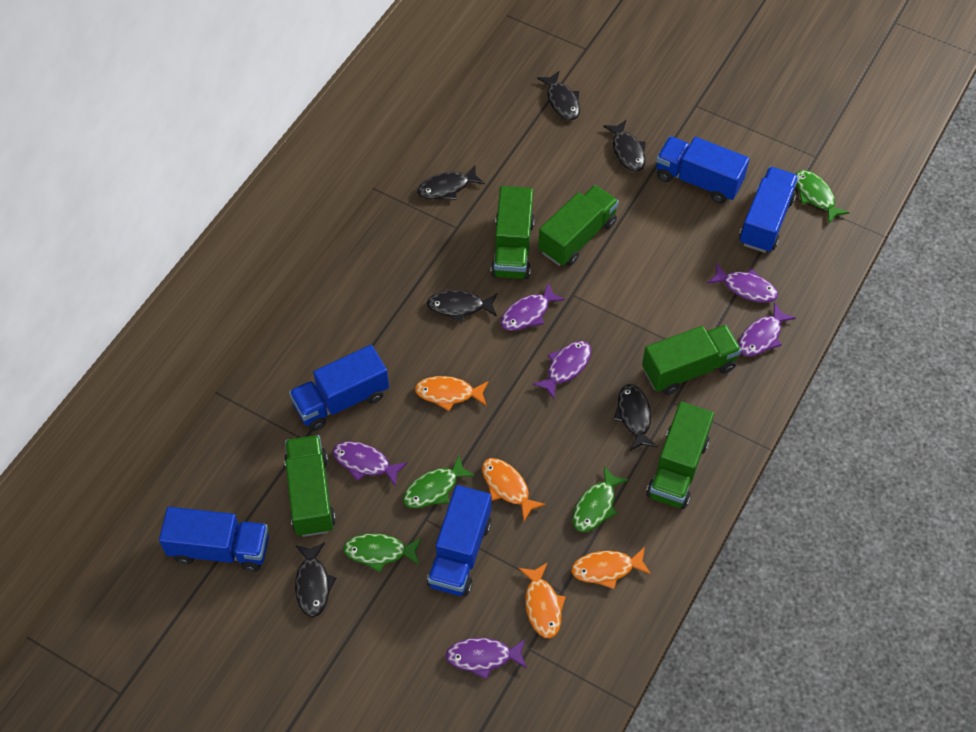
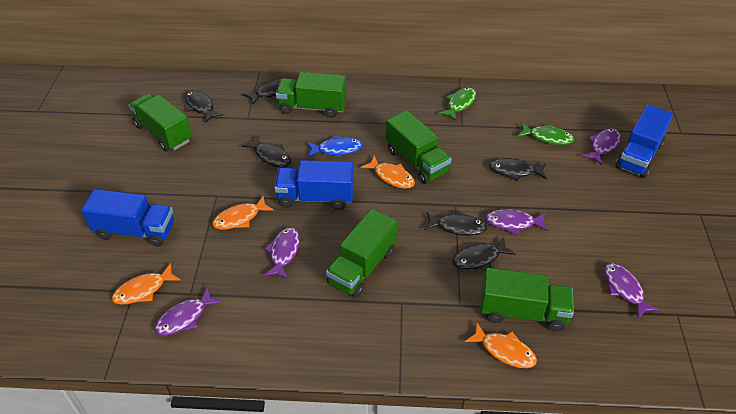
blue fish: none = 0 -> [307,135,363,157] = 1
blue truck: [159,507,269,572] [289,345,389,431] [427,485,491,596] [656,136,750,203] [739,167,799,253] = 5 -> [81,189,174,247] [274,160,354,210] [615,105,673,178] = 3
green fish: [343,533,422,572] [403,455,475,508] [572,466,629,532] [796,170,850,223] = 4 -> [438,87,476,121] [518,123,574,145] = 2
purple fish: [333,441,408,487] [445,638,527,679] [500,283,565,331] [532,341,591,399] [707,263,778,303] [738,303,796,356] = 6 -> [154,287,222,336] [264,227,300,279] [485,209,548,235] [582,128,621,165] [604,263,660,318] = 5

